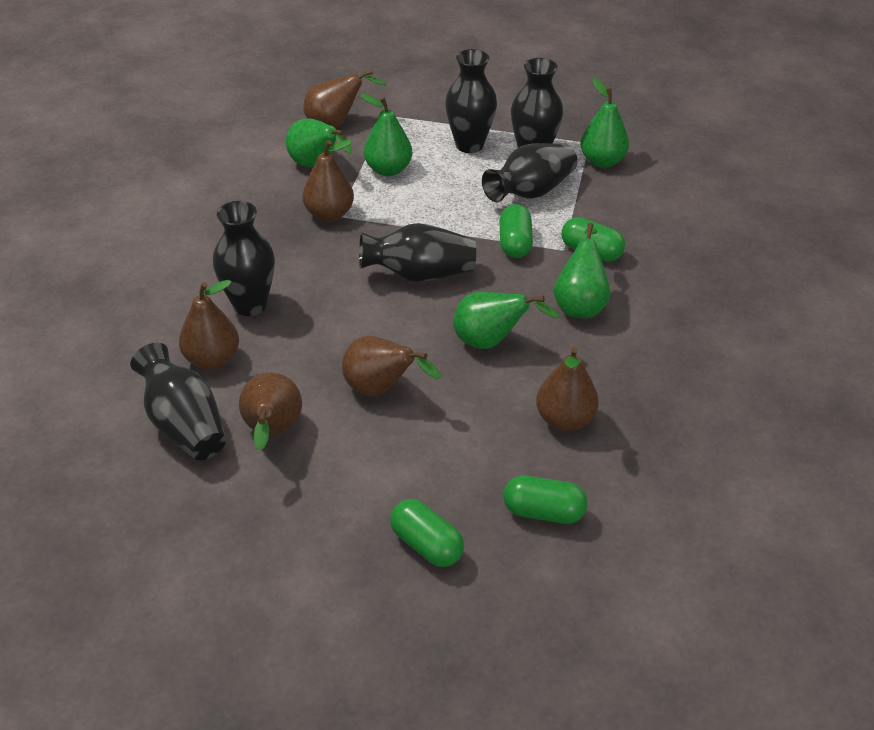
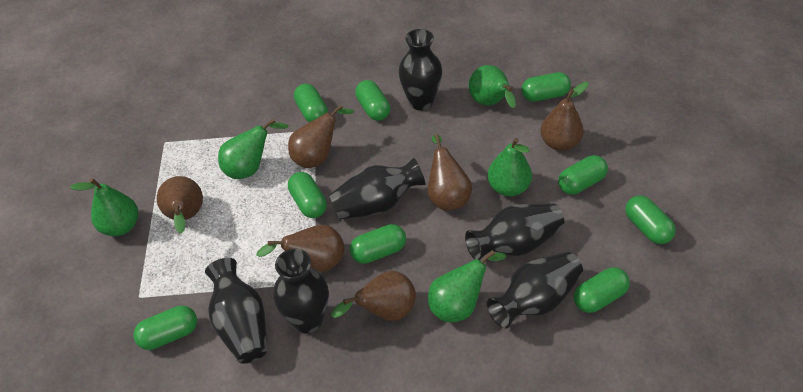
green capsule: [390,499,464,567] [499,204,533,258] [503,475,587,524] [562,217,625,261] = 4 -> [133,306,197,350] [288,172,327,218] [294,84,328,122] [350,224,406,264] [355,80,390,121] [521,72,571,102] [558,155,608,194] [574,267,630,313] [625,195,676,244] = 9

